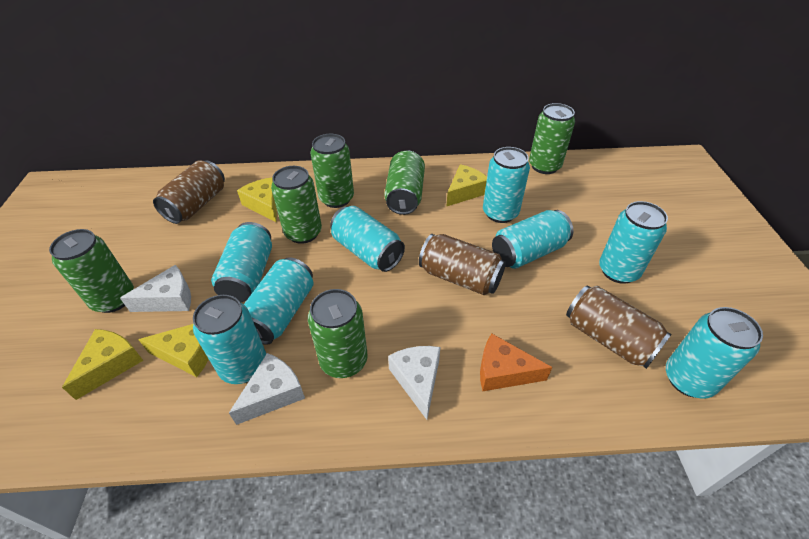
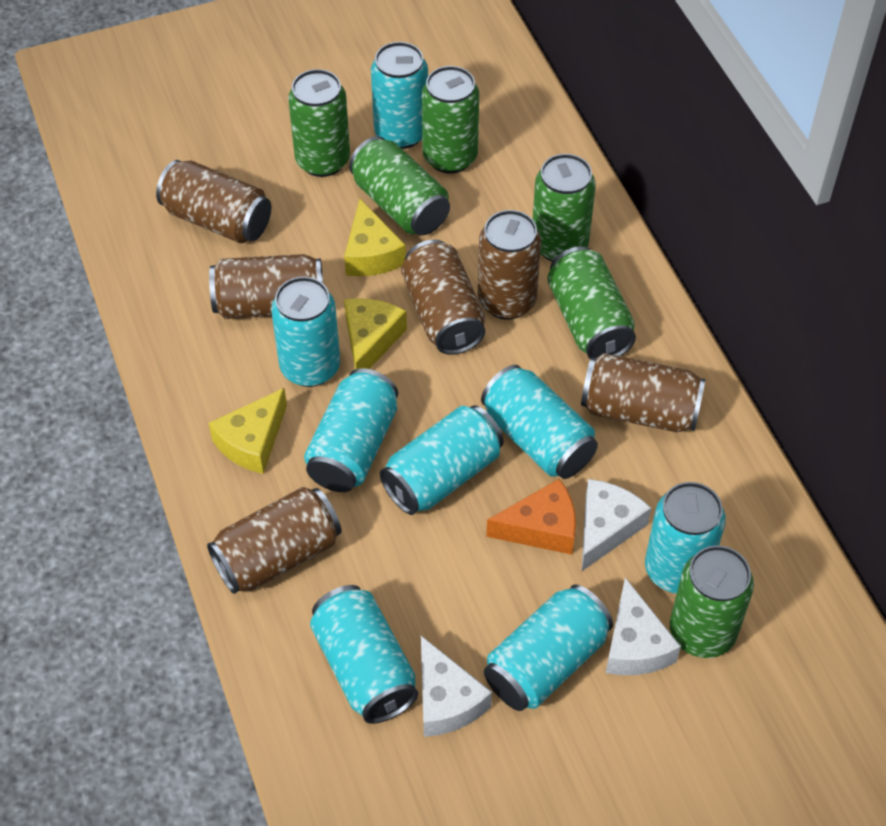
brown can: [153,160,225,224] [419,234,506,295] [566,286,672,369] = 3 -> [156,160,271,244] [207,487,342,594] [209,254,323,319] [401,240,485,355] [478,210,541,319] [581,353,706,433] = 6
yellow cheese: [62,329,143,400] [138,324,209,377] [237,177,277,222] [446,164,487,207] = 4 -> [208,388,287,474] [344,199,406,276] [344,298,407,369] = 3

